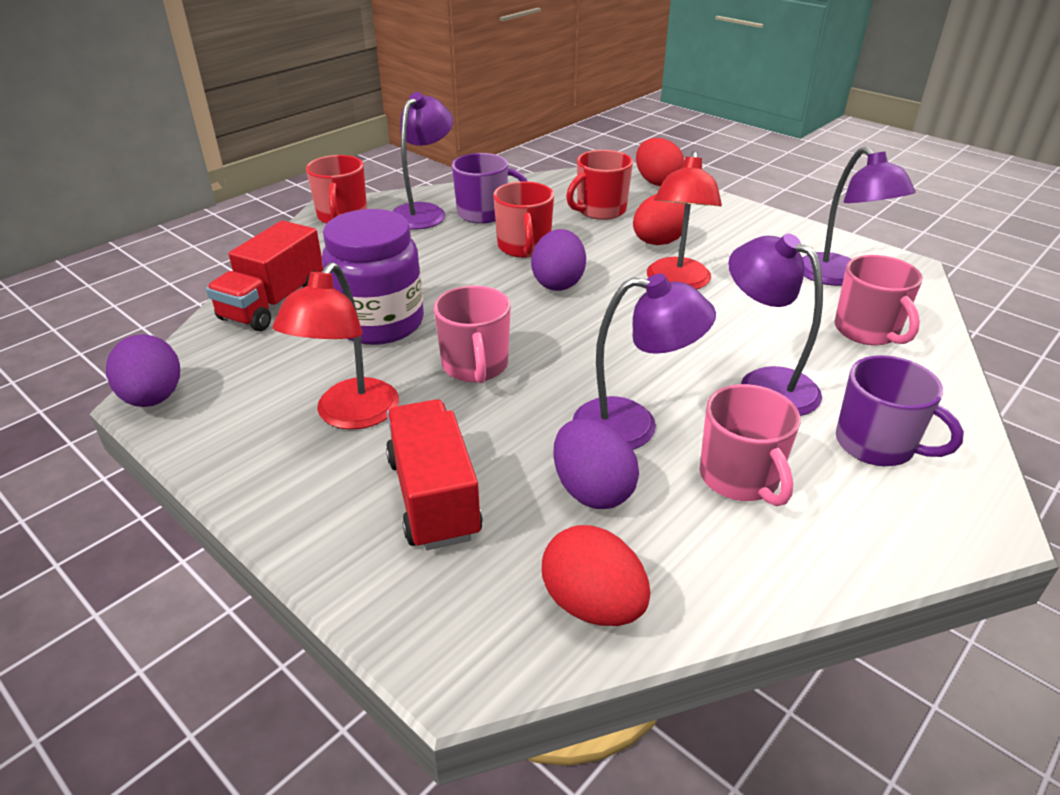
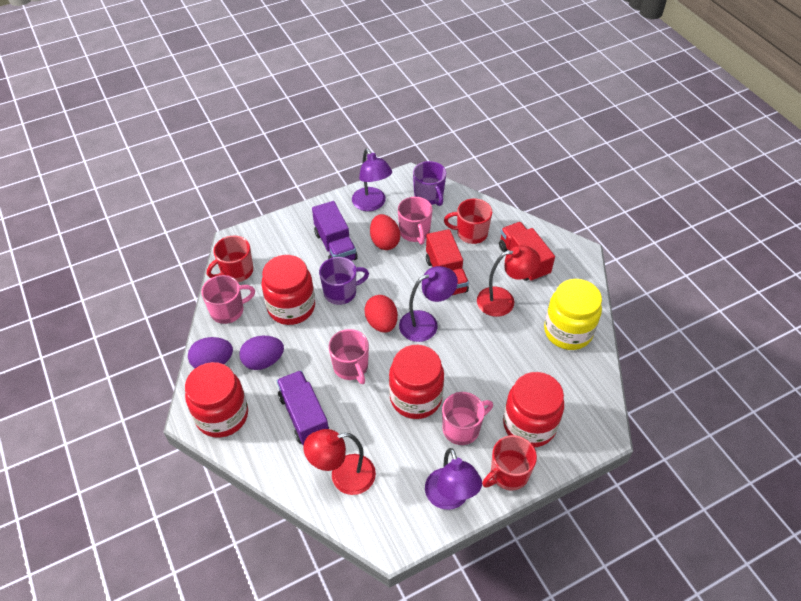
pink mug: [434,286,511,383] [700,384,801,506] [835,255,923,345] = 3 -> [201,275,255,324] [329,329,369,384] [398,197,433,245] [442,392,493,445] = 4
purple egg: [106,334,180,407] [531,229,586,291] [553,419,639,509] = 3 -> [188,337,233,368] [239,336,284,370] = 2
purple jar: [322,209,424,345] = 1 -> none = 0
purple lamp: [393,92,453,230] [573,274,716,450] [728,234,823,416] [802,147,916,286] = 4 -> [352,149,392,211] [399,266,458,342] [425,448,482,510] = 3
purple truck: none = 0 -> [277,371,329,446] [312,201,357,261] = 2
red egg: [542,525,650,626] [633,194,685,245] [636,138,684,186] = 3 -> [364,295,398,332] [370,214,400,250] = 2
red jar: none = 0 -> [185,362,248,438] [261,255,315,325] [389,345,444,419] [503,372,564,447] = 4
yellow jar: none = 0 -> [544,279,602,350] = 1

